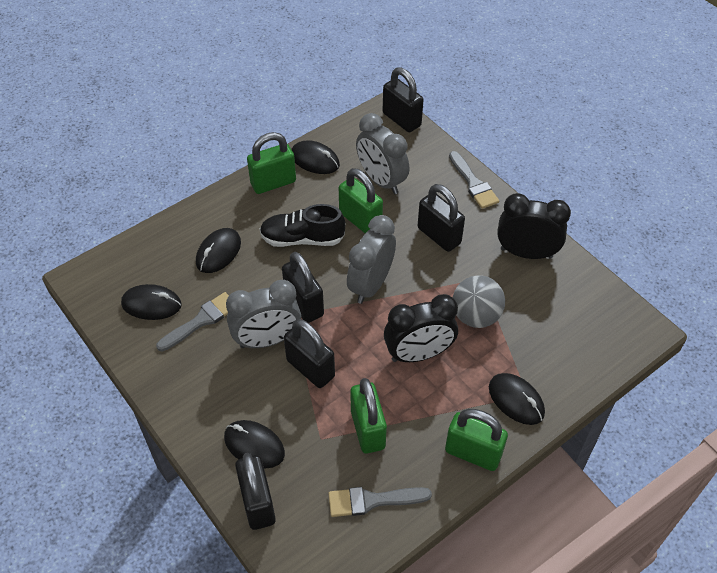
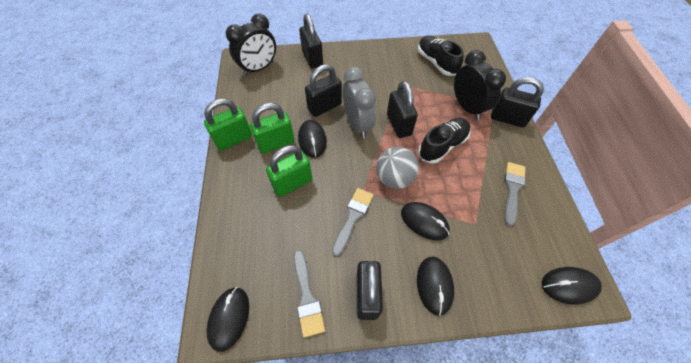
black shoe: [260,204,346,247] = 1 -> [418,36,464,76] [418,118,471,164] = 2
green padlock: [247,132,296,194] [339,168,383,233] [350,378,387,454] [445,409,508,471] = 4 -> [204,98,252,150] [250,103,295,154] [266,145,312,197] = 3
grey clock: [226,280,301,348] [347,215,396,304] [356,113,409,194] = 3 -> [343,67,376,138] = 1

